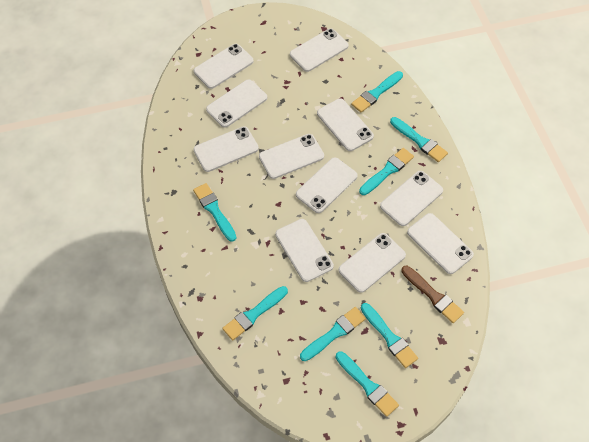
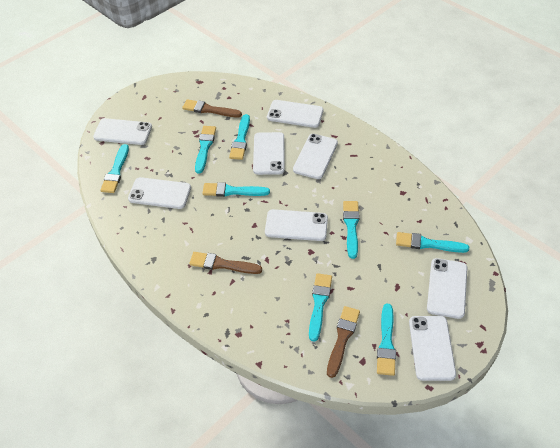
brown brush: [401,266,464,323] = 1 -> [182,99,242,117] [189,252,262,274] [327,306,360,378] = 3
white phone: [193,126,259,172] [194,44,253,89] [206,79,267,128] [259,134,324,179] [275,219,334,282] [290,28,348,72] [296,157,358,213] [317,98,374,151] [338,233,406,293] [380,171,443,226] [407,213,474,274] = 11 -> [93,118,152,145] [128,177,191,209] [253,132,284,175] [265,209,328,241] [267,100,323,128] [293,134,338,179] [409,316,456,381] [427,258,467,319] = 8

